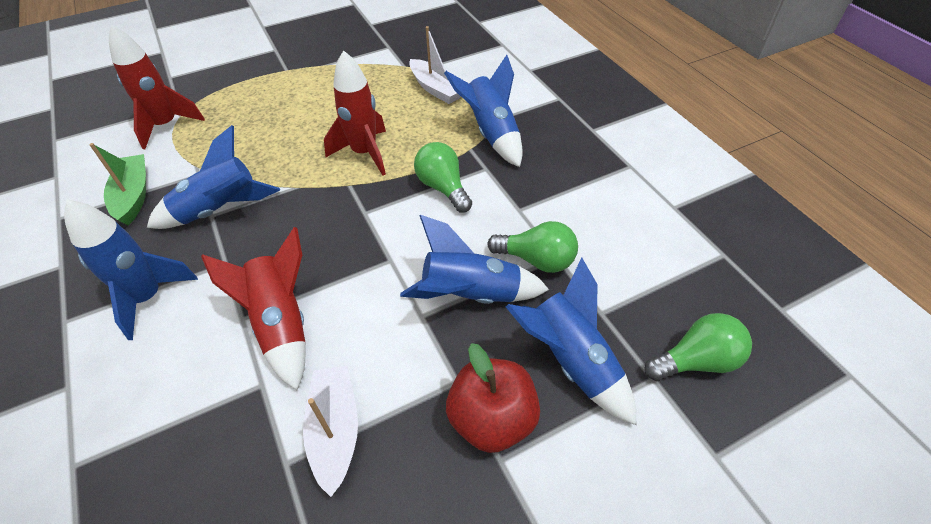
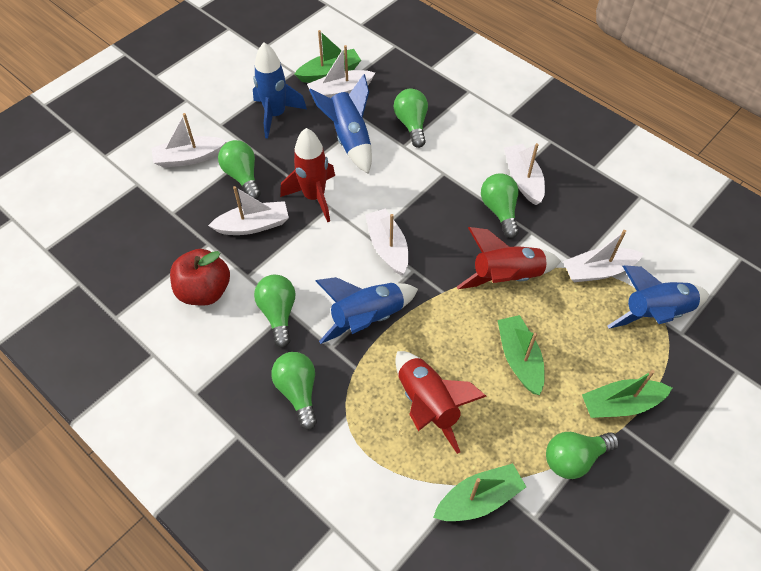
blue rocket: [64,200,198,340] [147,125,280,229] [400,215,549,304] [444,55,523,167] [506,258,636,425] = 5 -> [253,43,307,139] [309,74,372,174] [315,277,418,344] [607,265,709,329] = 4
green boat: [89,143,146,225] = 1 -> [294,30,361,83] [433,463,526,521] [497,315,545,395] [582,370,672,418] = 4
green light bulb: [414,142,472,213] [487,221,578,273] [645,313,752,381] = 3 -> [218,140,261,199] [254,275,296,348] [271,352,317,430] [394,89,428,148] [481,173,519,238] [546,432,619,479] = 6
white boat: [303,366,358,497] [409,26,461,104] = 2 -> [151,113,227,168] [208,186,289,235] [307,45,375,98] [365,209,408,275] [504,143,545,205] [563,230,644,282] = 6

